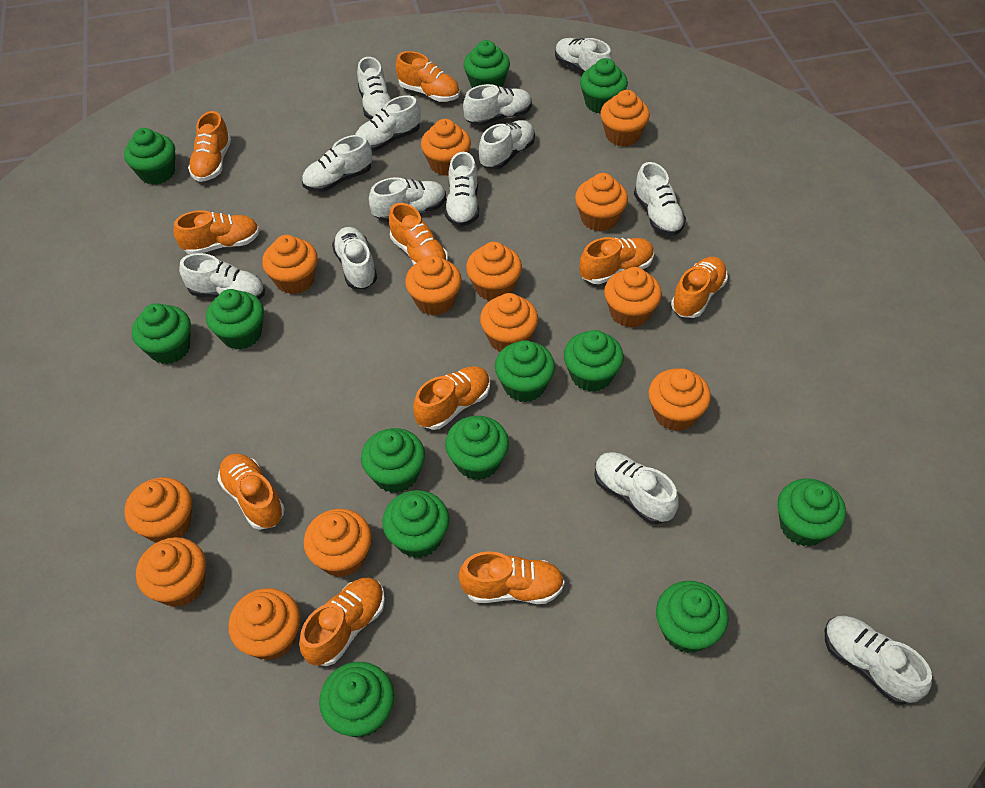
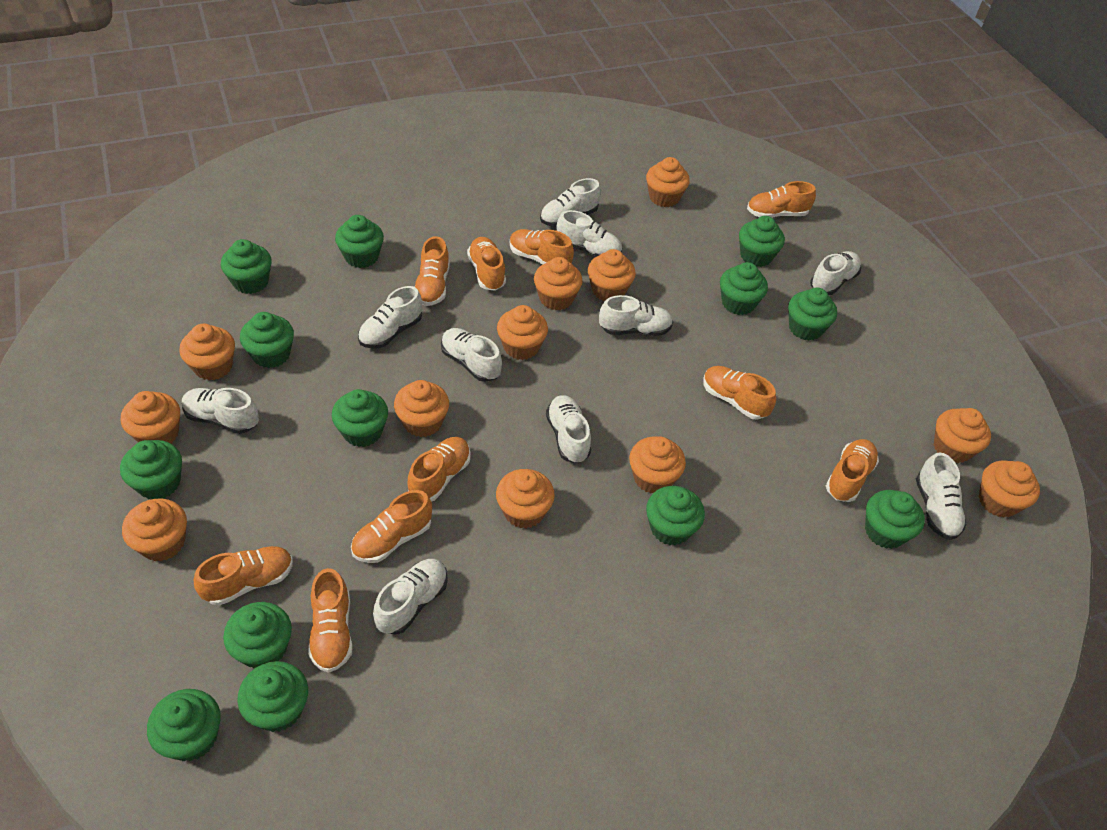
orange cupcake: [124,477,192,543] [136,537,206,607] [228,588,300,661] [262,235,318,294] [304,509,372,577] [405,255,462,315] [421,119,471,176] [466,242,522,301] [480,293,538,352] [575,173,628,232] [600,90,650,146] [604,267,662,328] [648,369,711,431] = 13 -> [121,391,180,444] [122,499,187,561] [179,324,235,380] [394,380,449,437] [496,469,555,529] [497,305,548,360] [534,257,582,310] [588,249,636,301] [629,436,686,494] [646,157,690,207] [934,408,991,463] [979,461,1040,518] = 12
white shoe: [179,253,265,300] [302,135,372,192] [332,227,377,289] [355,95,421,151] [357,57,391,120] [369,177,446,222] [445,152,479,227] [463,84,532,126] [479,120,535,169] [555,38,613,73] [594,452,679,524] [634,162,686,236] [825,616,932,705] = 13 -> [182,388,259,434] [358,286,422,349] [373,559,448,635] [441,328,502,382] [540,178,601,227] [546,395,591,463] [557,210,622,257] [599,295,673,336] [810,251,861,295] [916,452,967,540] = 10

